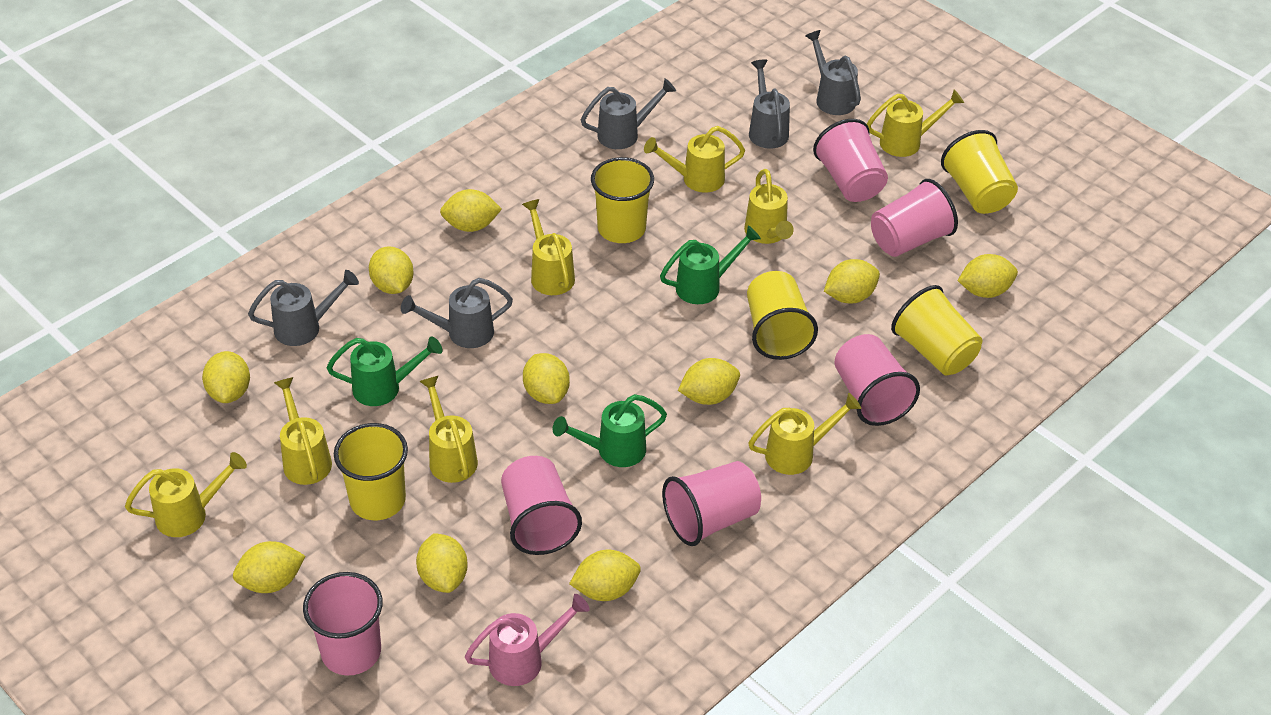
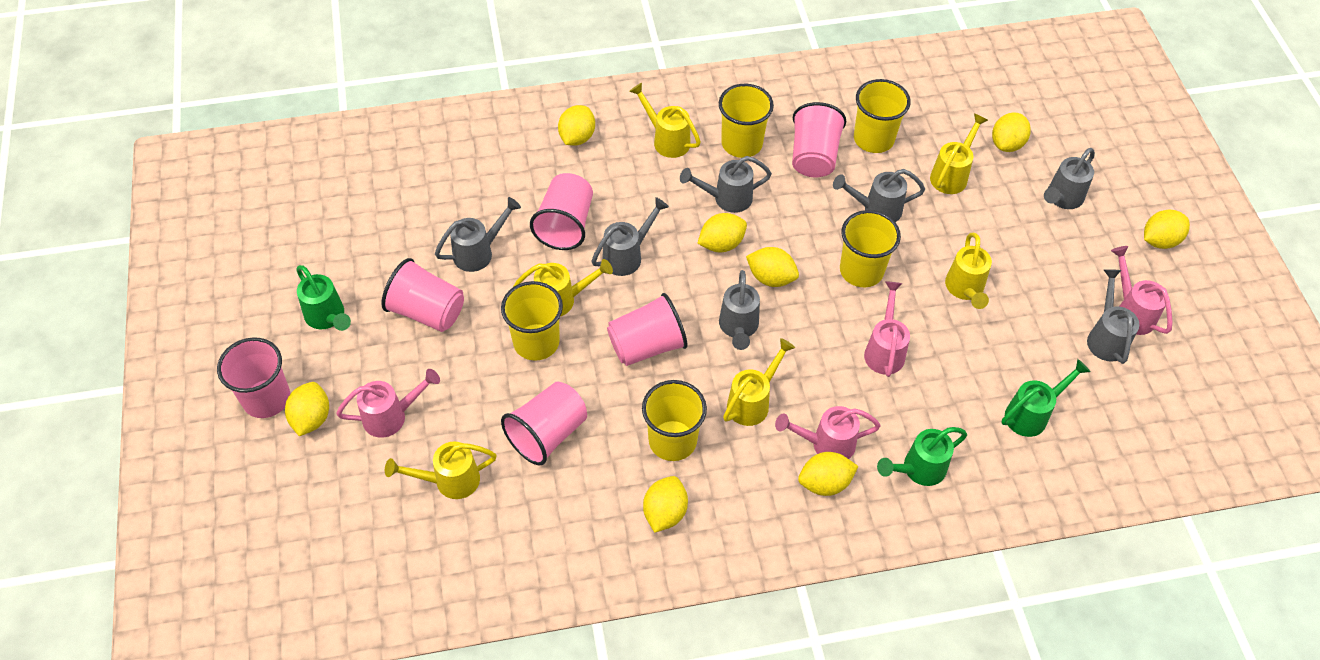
grey watering can: [248,270,359,346] [401,278,513,348] [581,78,676,149] [749,59,790,149] [805,30,861,115] = 5 -> [435,197,521,272] [591,197,669,276] [680,156,772,213] [719,270,760,350] [833,169,925,222] [1044,148,1095,209] [1087,269,1139,364] = 7
pink watering can: [465,594,590,686] = 1 -> [336,369,440,438] [775,406,881,459] [864,282,910,377] [1111,246,1173,335] = 4
yellow lemon: [202,351,250,403] [233,541,305,593] [369,246,414,294] [416,533,468,593] [440,189,502,232] [523,353,570,404] [569,550,641,601] [678,358,740,405] [824,259,880,303] [958,254,1018,298] = 10 -> [285,382,329,436] [558,105,595,146] [643,476,688,533] [697,213,747,252] [746,247,799,287] [798,452,858,496] [992,112,1031,152] [1144,210,1190,249] = 8
yellow watering can: [125,452,247,537] [274,377,332,485] [419,376,478,483] [522,199,575,295] [644,126,745,193] [744,169,794,244] [748,393,861,475] [867,90,964,157] = 8 -> [385,441,497,499] [513,259,613,316] [629,83,701,158] [723,338,795,426] [930,113,988,194] [945,233,992,309] = 6

